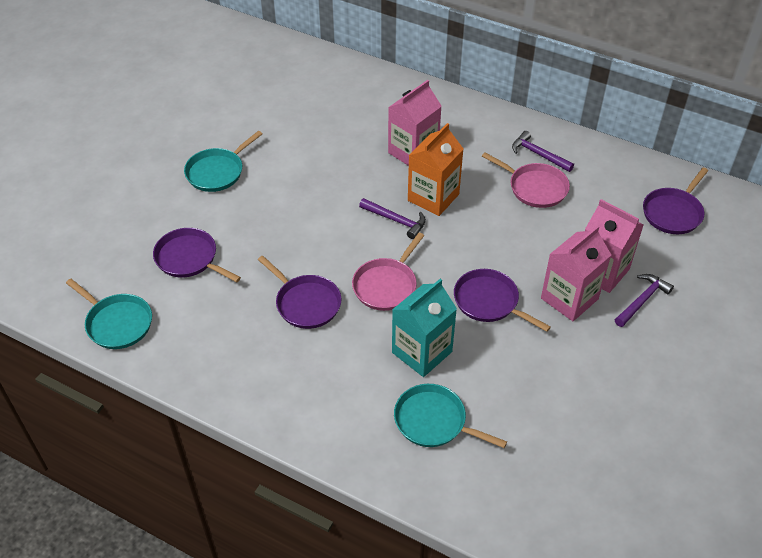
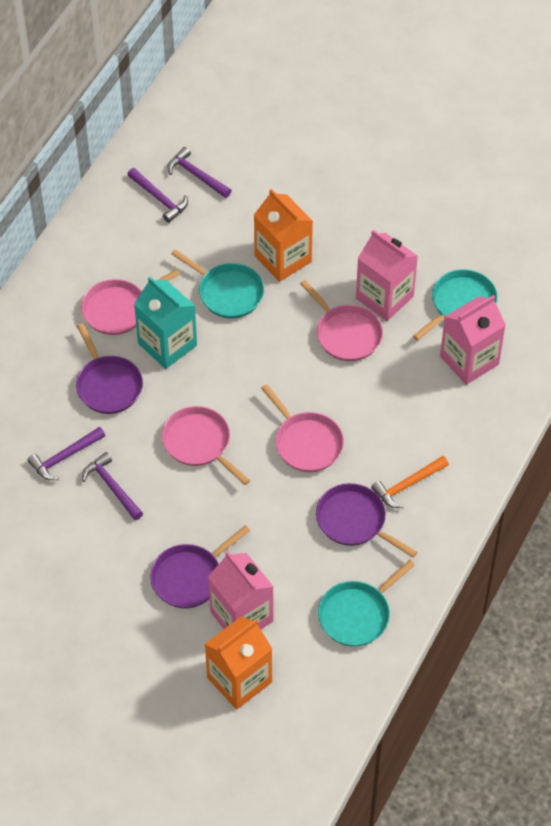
orange carton: [408,123,463,216] = 1 -> [205,616,272,710] [254,189,313,282] = 2
orange hammer: none = 0 -> [371,456,449,508] = 1
pink pan: [352,233,424,311] [482,152,570,208] = 2 -> [81,269,180,335] [162,406,250,485] [261,384,344,472] [300,280,383,361] = 4
purple hammer: [359,198,426,239] [512,131,574,172] [615,274,674,327] = 3 -> [27,427,105,480] [82,452,143,520] [127,168,188,223] [168,147,232,198] = 4
purple pan: [153,228,241,282] [258,256,341,329] [454,269,551,332] [643,168,708,234] = 4 -> [76,323,143,414] [150,525,250,609] [316,483,417,558] = 3

